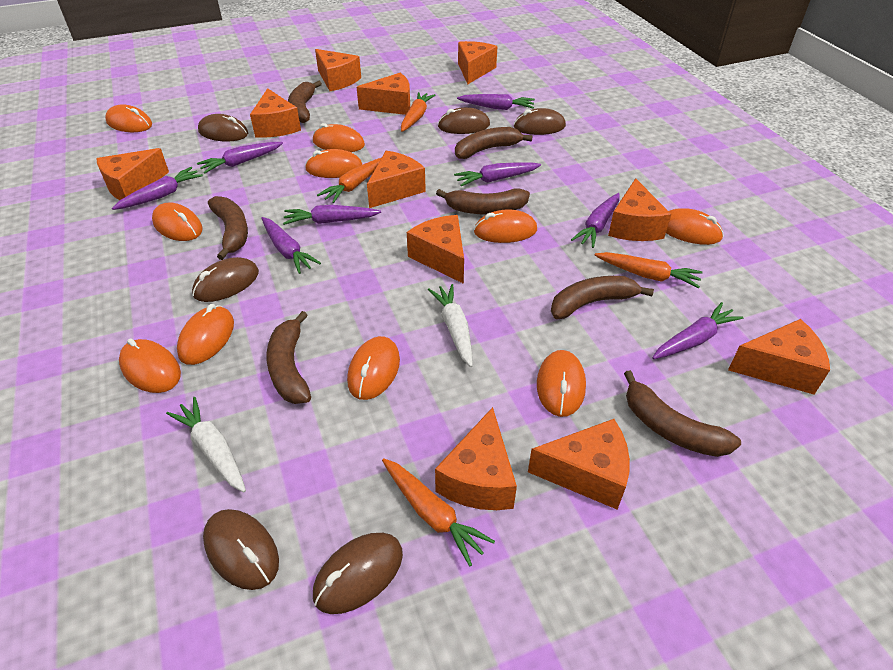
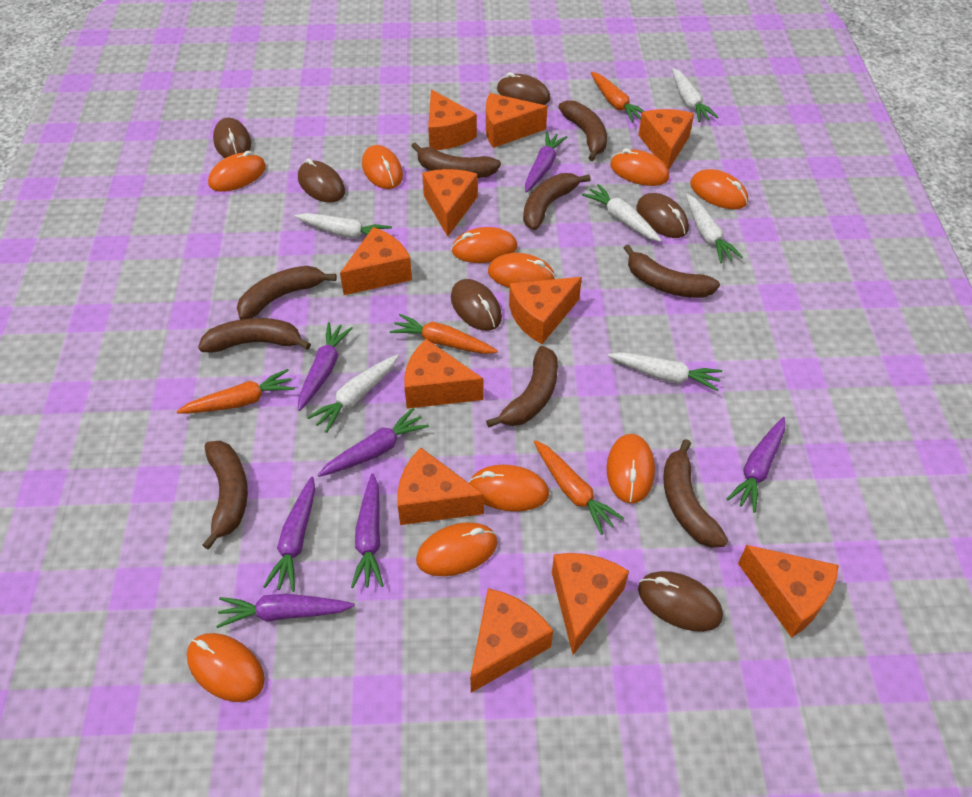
brown banana: [208,196,248,260] [267,311,311,404] [288,81,322,123] [436,189,530,214] [455,127,533,159] [551,276,654,319] [624,370,741,457] = 7 -> [198,318,311,353] [202,441,248,550] [237,266,337,319] [412,142,501,178] [486,346,558,427] [523,173,591,230] [558,100,607,161] [624,244,720,298] [663,439,728,548] = 9
purple carrot: [112,167,203,210] [197,142,283,174] [261,217,321,274] [283,205,381,225] [454,162,541,186] [457,94,535,110] [571,193,620,248] [652,302,744,359] = 8 -> [216,594,355,628] [263,477,315,592] [298,322,353,411] [318,408,429,477] [351,473,383,588] [525,132,567,193] [727,417,785,513] = 7
white carrot: [166,397,246,493] [428,284,473,367] = 2 -> [294,213,392,239] [307,354,399,433] [582,184,662,242] [608,352,722,392] [672,68,719,122] [686,194,743,263] = 6

